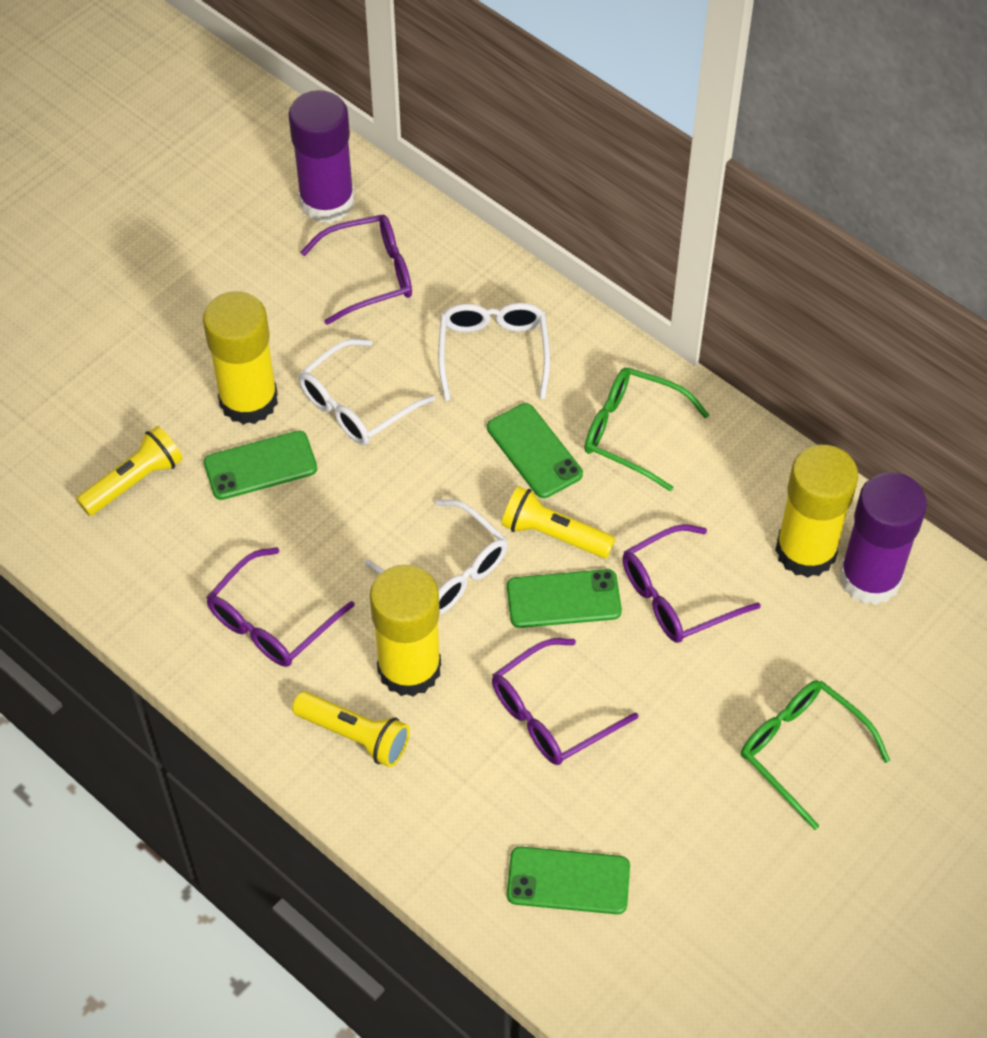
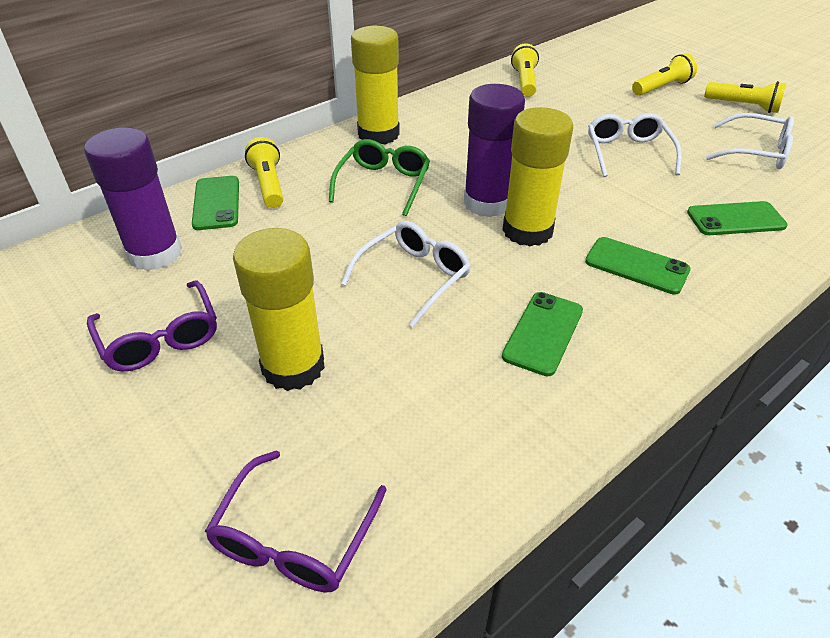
green glasses: [585,367,709,491] [741,680,890,830] = 2 -> [329,139,430,216] = 1
purple glasses: [206,547,355,667] [300,215,412,325] [492,638,638,765] [622,524,761,643] = 4 -> [87,280,217,372] [205,450,387,592] = 2
yellow flashlight: [76,426,183,516] [292,692,410,767] [502,486,616,558] = 3 -> [245,137,283,208] [511,43,539,97] [632,53,697,96] [704,81,787,113] = 4

